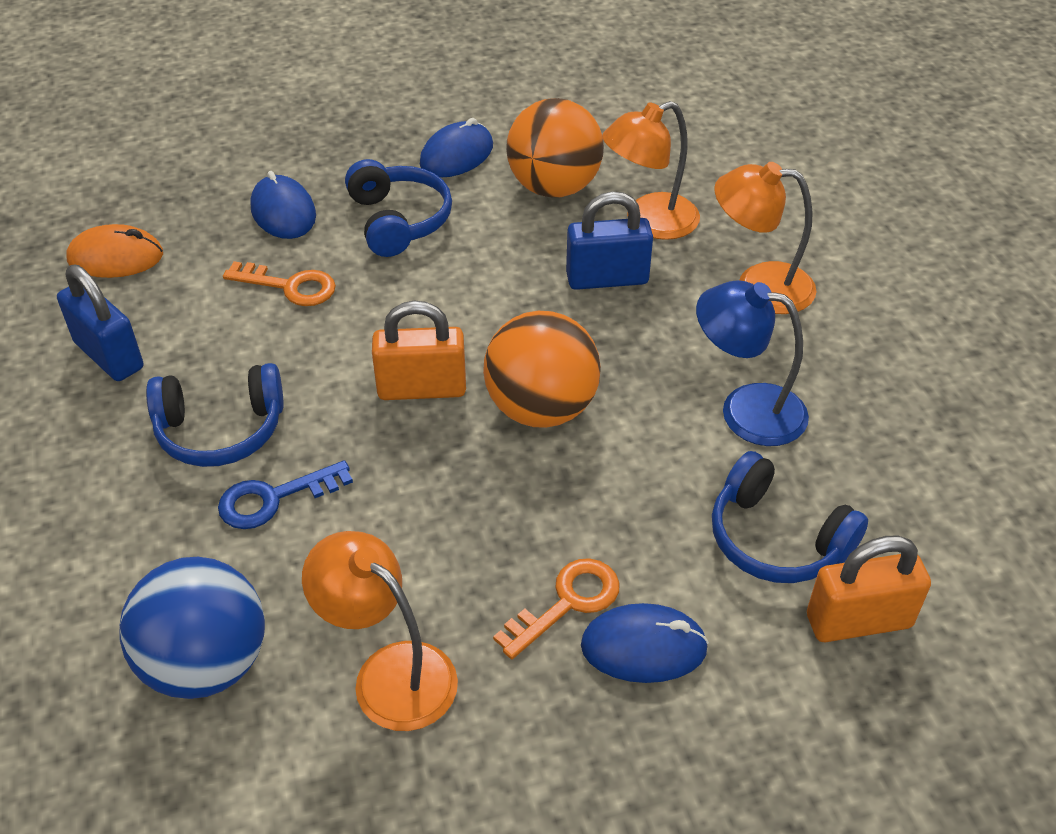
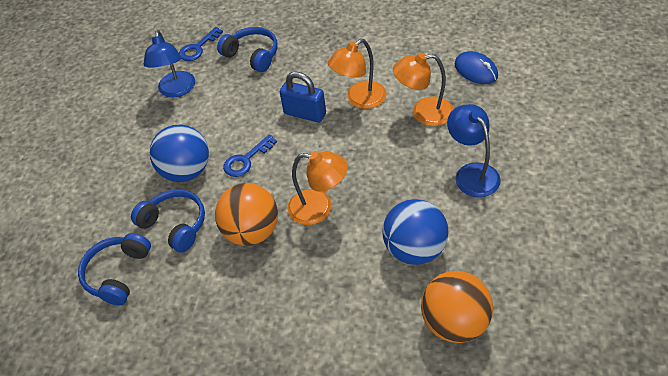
blue ball: [119,557,265,699] = 1 -> [150,125,209,182] [382,199,448,265] = 2
blue key: [218,460,353,529] = 1 -> [179,27,223,61] [223,135,277,177] = 2
blue lamp: [696,280,809,446] = 1 -> [144,30,195,97] [447,104,501,197] = 2
blue mouse: [250,171,316,239] [420,118,493,177] [581,603,709,683] = 3 -> [455,51,498,84] = 1
blue padlock: [57,265,143,381] [566,192,653,290] = 2 -> [280,72,326,123] = 1
orange key: [223,261,336,306] [493,558,620,659] = 2 -> none = 0
orange mouse: [66,224,163,278] = 1 -> none = 0
orange padlock: [372,301,466,400] [807,535,931,642] = 2 -> none = 0

